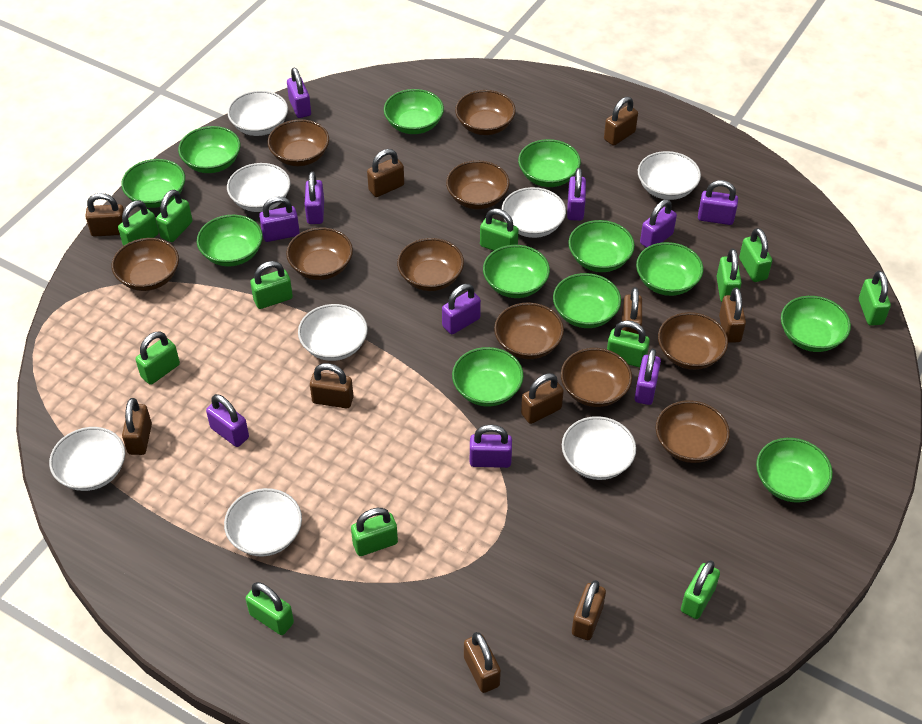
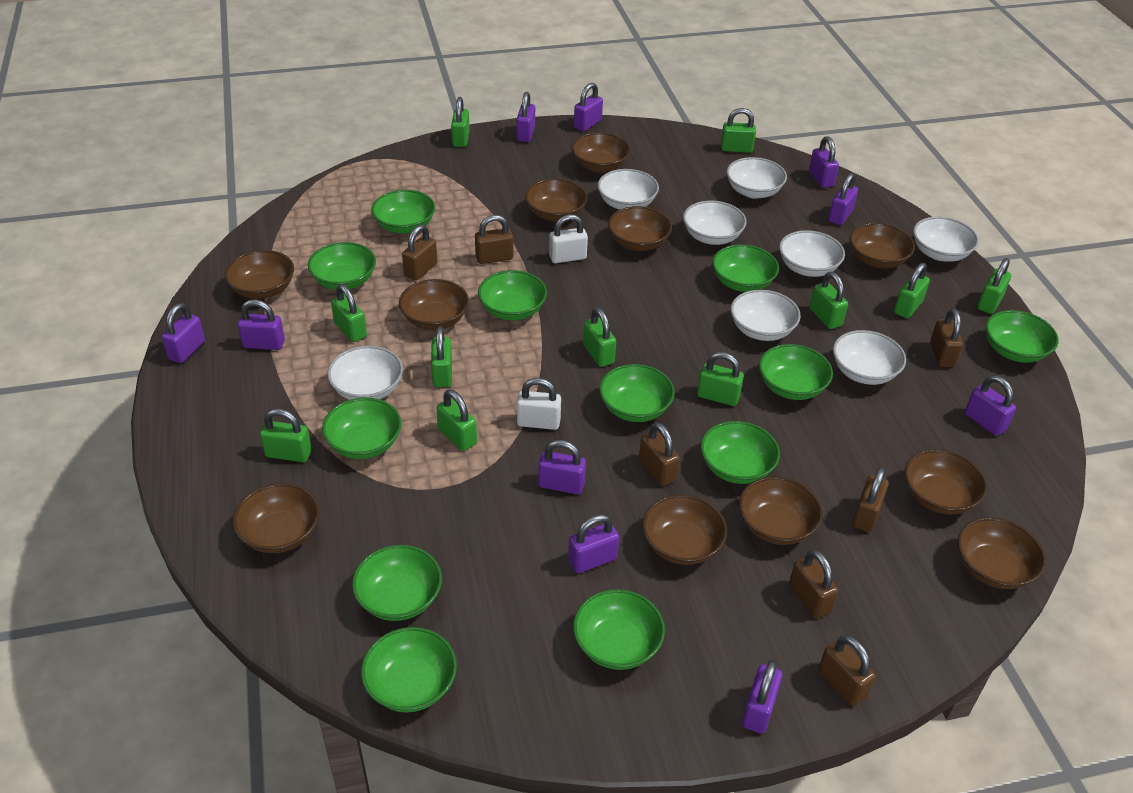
brown bowl: [112,238,179,291] [268,119,329,166] [286,227,353,280] [397,238,464,291] [446,160,509,209] [455,90,516,135] [494,302,564,359] [561,348,632,407] [655,400,730,463] [658,312,728,370] = 10 -> [224,250,294,299] [233,483,320,553] [399,279,469,330] [525,179,587,222] [572,132,631,173] [608,206,672,251] [642,495,727,565] [739,477,823,545] [849,223,915,268] [905,449,987,515] [958,517,1046,589] = 11
brown padlock: [85,193,124,237] [122,398,152,455] [310,363,354,408] [367,149,404,197] [464,632,501,693] [521,373,564,424] [572,580,606,640] [604,97,638,146] [622,287,642,334] [719,288,746,343] = 10 -> [402,225,437,280] [475,215,513,264] [639,422,680,486] [789,549,838,619] [818,635,876,706] [852,467,889,532] [930,308,963,367] = 7
green padlock: [118,200,159,246] [135,331,180,385] [156,190,192,242] [246,582,294,635] [250,261,293,309] [351,508,398,556] [480,208,519,251] [607,320,650,368] [681,560,720,619] [716,249,742,302] [739,228,772,282] [859,271,891,326] = 12 -> [260,409,312,462] [331,284,367,342] [431,326,452,387] [436,389,477,451] [451,97,470,147] [583,307,616,367] [697,352,744,406] [721,108,756,153] [810,272,848,329] [894,263,930,318] [977,258,1011,314] = 11
white padlock: none = 0 -> [517,378,561,430] [549,214,588,263] = 2

